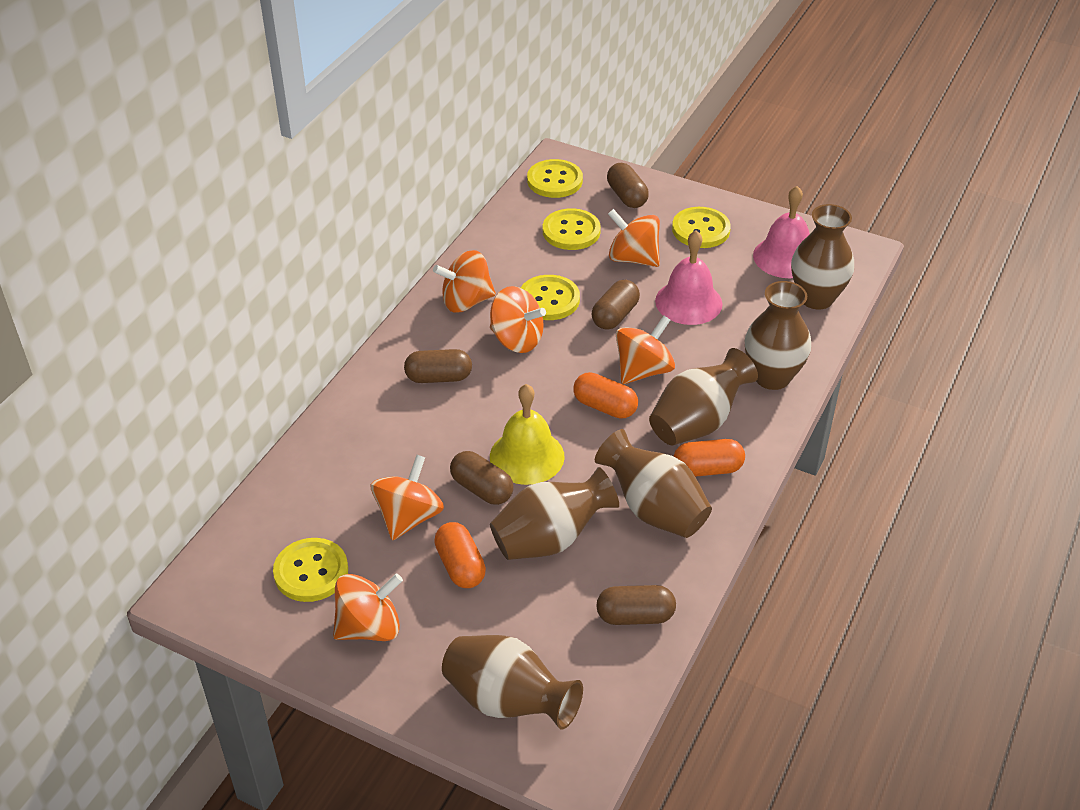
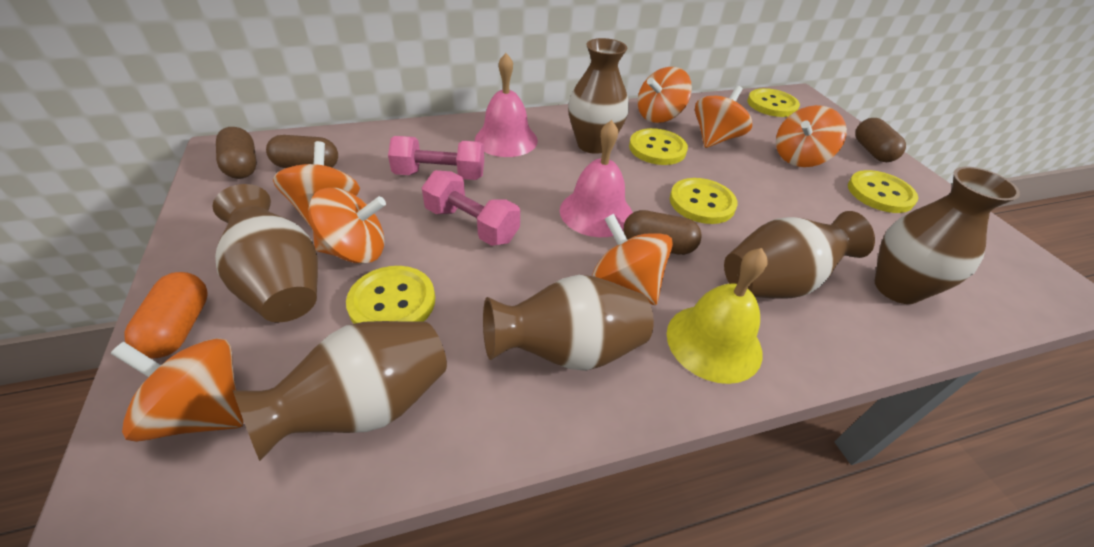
brown capsule: [404,349,472,383] [450,451,514,505] [592,280,640,330] [596,585,676,625] [607,163,649,208] = 5 -> [216,127,257,179] [266,135,338,168] [623,210,702,255] [856,118,906,162] = 4
orange capsule: [434,522,486,588] [573,372,638,419] [674,439,745,477] = 3 -> [124,272,208,359] = 1
orange spinning top: [333,573,403,641] [371,455,444,541] [433,250,496,313] [490,286,546,353] [608,209,660,267] [616,316,675,384] = 6 -> [111,338,243,442] [273,141,360,228] [308,188,386,264] [592,214,673,305] [638,67,692,123] [695,86,752,148] [776,105,847,167] = 7
pink dumbbell: none = 0 -> [388,136,484,180] [422,170,520,246] = 2

